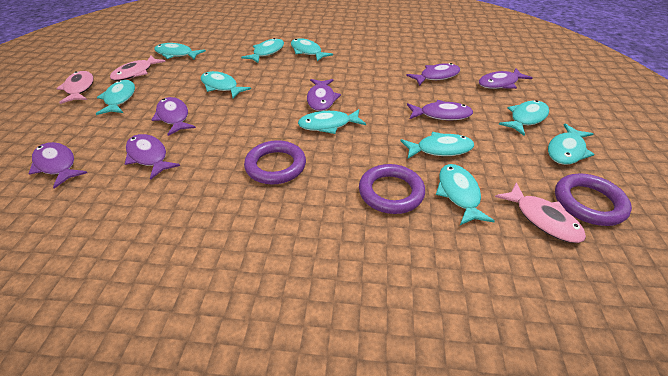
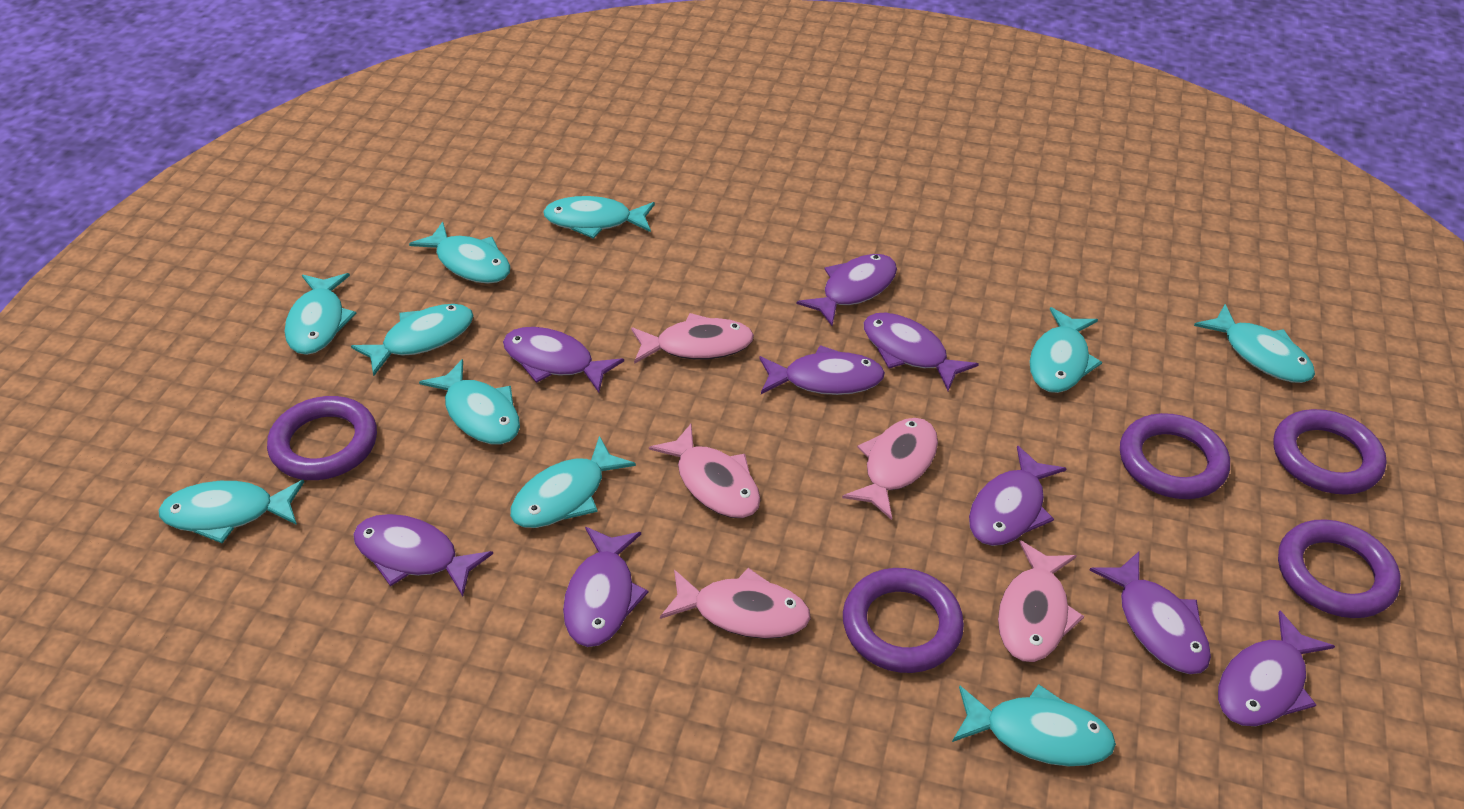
pink fish: [56,71,94,104] [110,55,166,81] [495,182,586,243] = 3 -> [631,313,754,364] [649,424,761,518] [660,568,811,639] [842,418,938,520] [998,540,1084,662] = 5
purple fish: [28,142,87,189] [125,134,180,180] [152,97,196,136] [307,79,341,111] [406,63,460,86] [407,100,473,120] [479,68,533,89] = 7 -> [353,514,493,596] [503,327,624,393] [563,527,649,647] [759,345,885,395] [797,254,897,326] [864,313,979,391] [969,445,1067,546] [1090,552,1211,674] [1218,610,1335,726] = 9
purple ring: [244,140,306,184] [359,164,425,214] [555,173,632,226] = 3 -> [267,396,377,480] [843,568,964,673] [1120,413,1230,499] [1274,409,1387,495] [1278,519,1401,618] = 5

